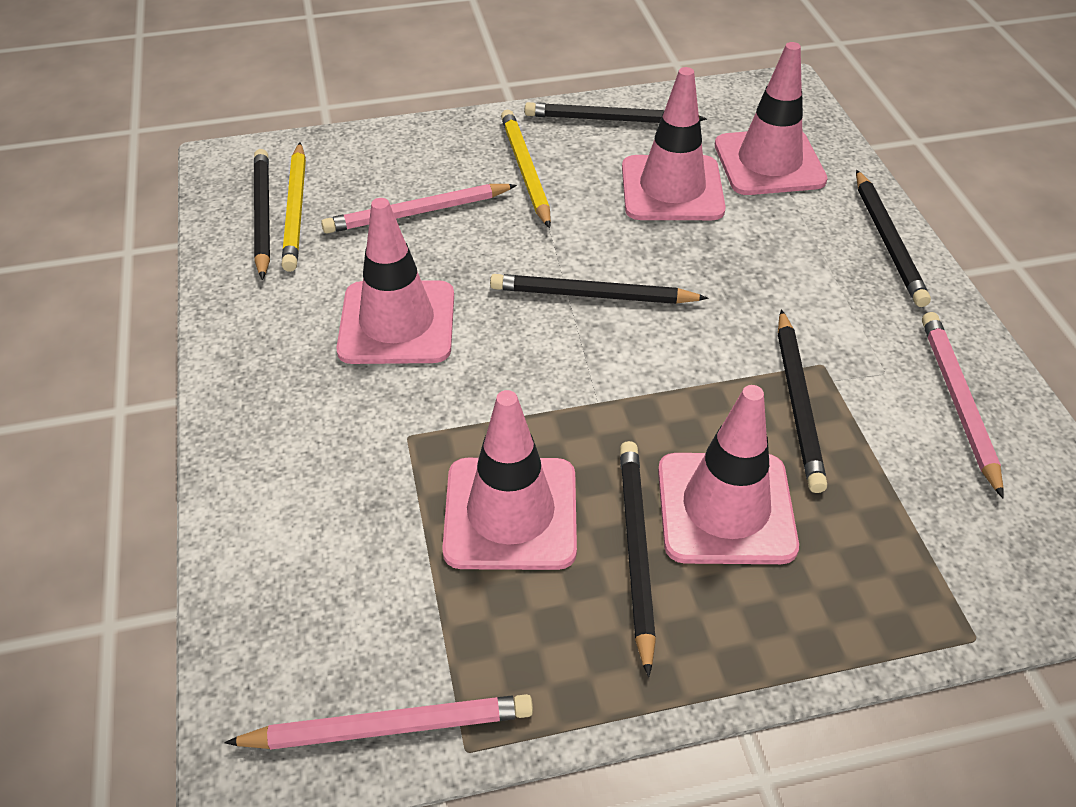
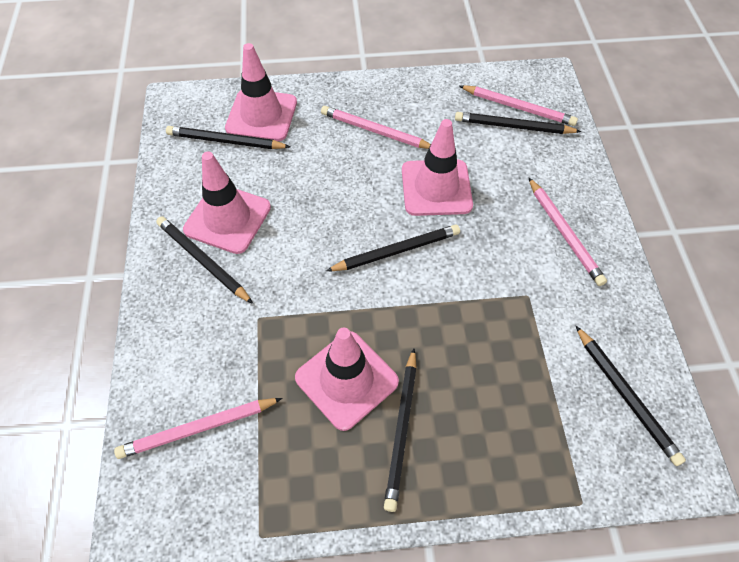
pink pencil: [224,694,533,750] [321,184,517,234] [922,312,1004,498] = 3 -> [114,398,283,459] [321,106,431,149] [460,85,578,126] [528,177,607,286] = 4
pink traffic cone: [336,198,454,364] [442,390,577,570] [622,67,726,220] [658,385,799,564] [715,42,828,195] = 5 -> [183,151,271,254] [225,43,297,141] [295,328,399,431] [402,119,473,216] = 4
yellow pencil: [281,143,306,272] [501,110,551,228] = 2 -> none = 0

